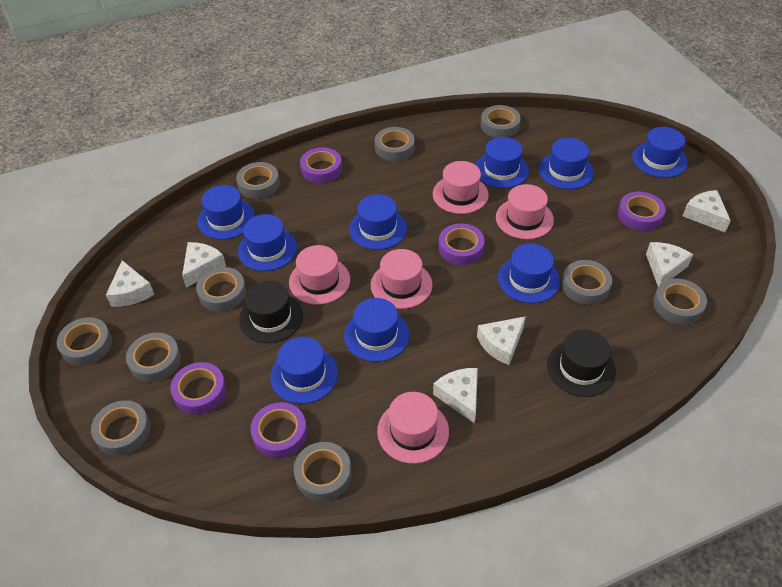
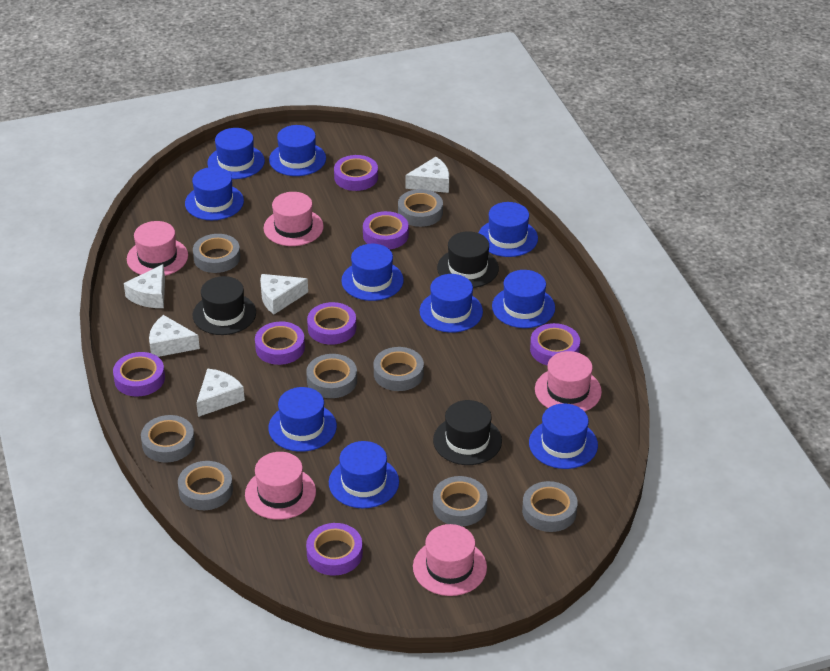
black hat: [239,281,303,343] [547,330,616,397] = 2 -> [193,276,256,335] [433,400,502,465] [437,231,499,288] = 3
blue hat: [198,185,255,240] [238,214,297,271] [270,337,338,404] [344,298,409,362] [349,194,407,250] [475,137,529,188] [498,243,560,303] [539,138,594,189] [632,127,688,178] = 9 -> [185,167,244,220] [207,128,265,179] [268,387,337,452] [269,125,326,176] [329,441,399,508] [341,244,404,301] [420,274,483,333] [479,202,538,257] [492,270,555,328] [529,404,598,469] = 10
grey tape: [57,317,112,366] [91,400,151,456] [126,332,181,382] [196,267,246,312] [236,162,280,199] [294,442,352,501] [375,127,415,161] [481,105,521,138] [562,260,612,304] [653,278,707,325] = 10 -> [141,415,195,463] [178,461,233,510] [193,234,240,273] [306,354,357,398] [374,347,424,391] [398,189,443,227] [433,476,488,526] [522,481,578,532] = 8
purple tape: [170,362,226,414] [250,402,307,458] [300,147,342,183] [439,223,485,265] [618,192,666,231] = 5 -> [113,352,165,397] [255,321,305,365] [306,523,363,576] [307,302,356,345] [334,155,378,191] [363,211,409,249] [530,323,580,366] = 7
white cheese: [106,260,154,307] [182,242,226,288] [433,368,478,424] [477,316,526,365] [646,242,693,286] [683,190,731,232] = 6 -> [124,264,165,308] [149,315,200,357] [196,368,245,417] [260,274,308,314] [406,157,449,193] = 5

